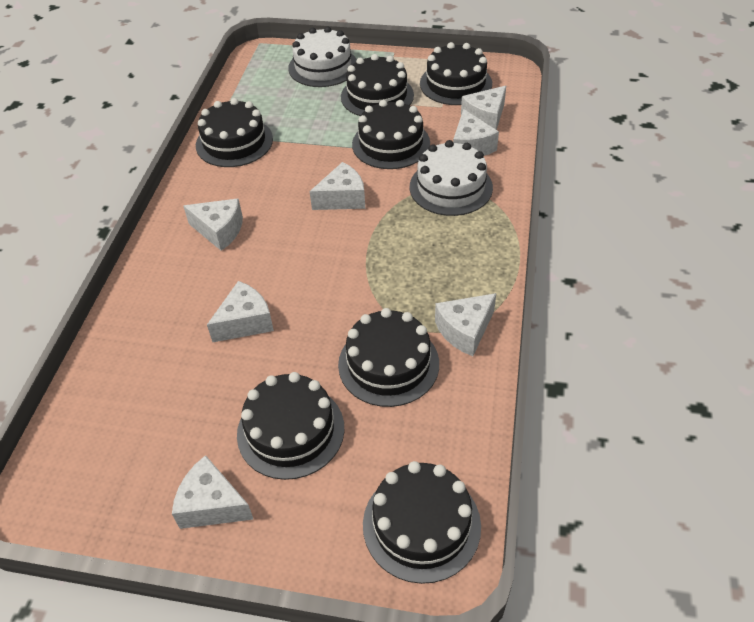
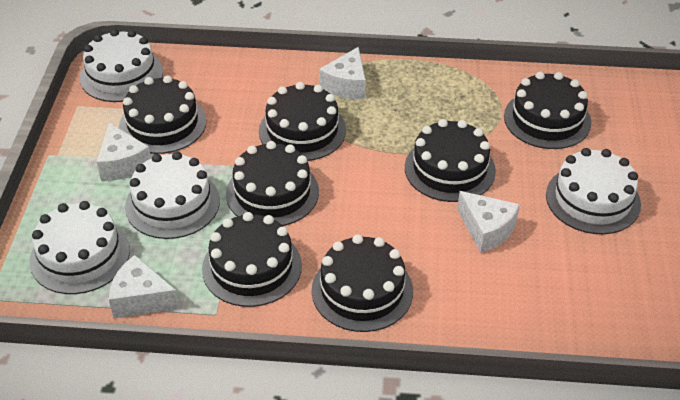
white cake: [288,27,357,87] [410,140,493,216] = 2 -> [30,201,130,294] [80,29,163,102] [125,152,220,239] [546,148,641,234] = 4
white cheese: [172,455,254,529] [183,199,243,251] [207,281,274,342] [310,162,365,210] [435,293,496,356] [453,109,499,156] [461,86,506,130] = 7 -> [97,123,151,181] [109,255,180,318] [319,47,366,99] [457,191,520,253] = 4

